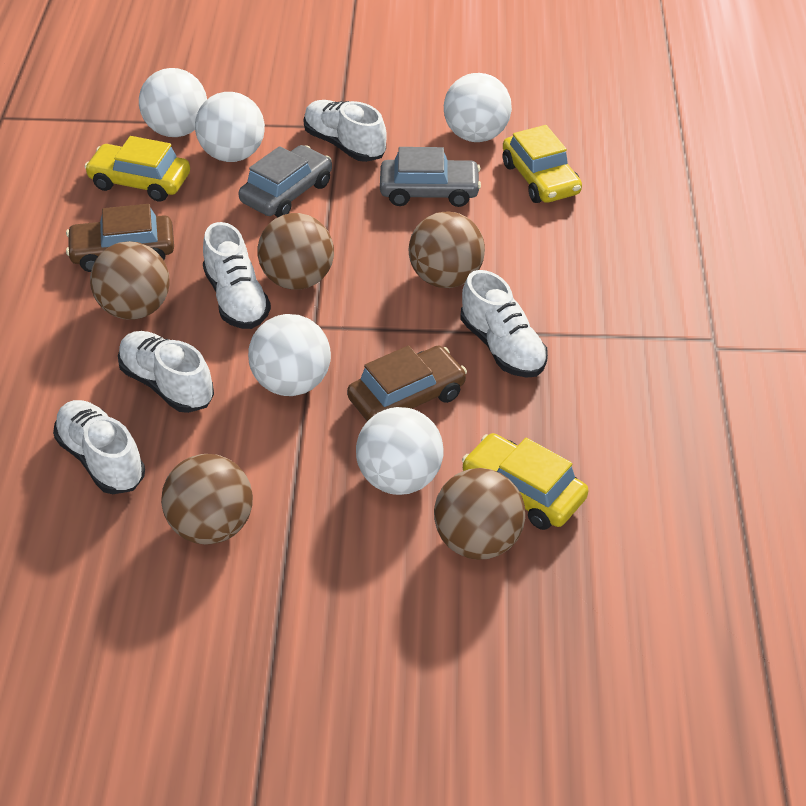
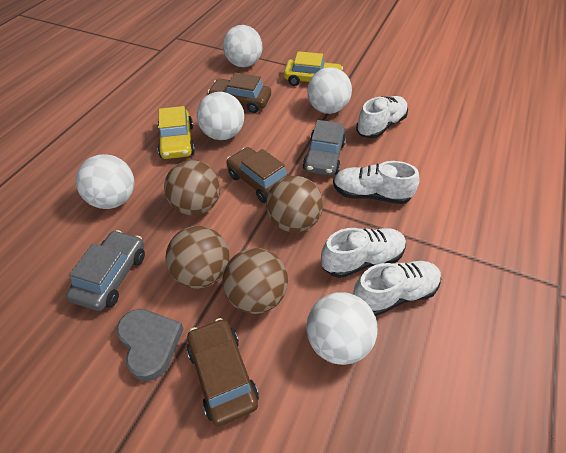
brown ball: [90,241,170,320] [161,454,253,545] [258,213,334,290] [408,212,485,288] [434,468,525,560] = 5 -> [164,160,220,215] [166,226,229,289] [223,248,288,314] [266,176,323,233] = 4
brown car: [66,204,174,272] [347,345,467,421] = 2 -> [187,318,259,426] [208,73,271,113] [226,147,289,203] = 3
grey heart: none = 0 -> [117,309,184,381] = 1
white shoe: [53,400,145,494] [118,331,214,413] [203,222,271,329] [304,100,387,162] [460,270,548,378] = 5 -> [321,228,406,278] [333,161,420,204] [353,261,441,316] [356,96,408,139] = 4
yellow car: [85,136,190,202] [462,433,588,530] [503,125,582,203] = 3 -> [157,106,195,159] [284,51,343,86] = 2

